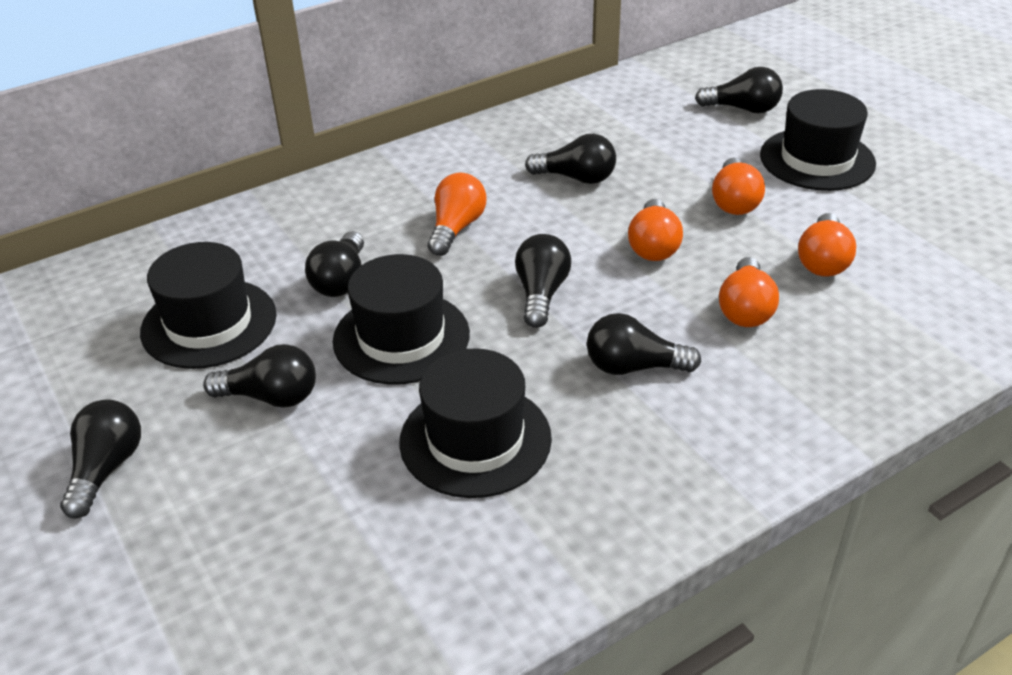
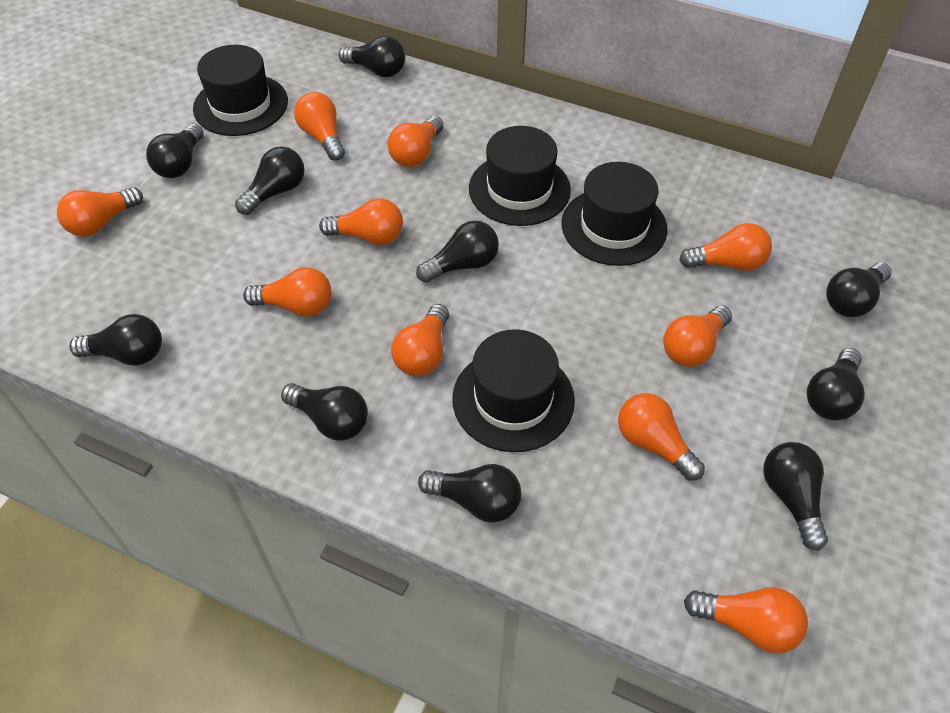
black light bulb: [60,399,141,519] [203,344,316,407] [305,231,364,297] [515,234,571,328] [525,134,616,184] [587,313,701,375] [695,67,783,113] = 7 -> [69,314,162,366] [146,124,203,178] [235,146,305,215] [281,383,368,441] [338,36,405,77] [416,221,499,282] [418,464,521,523] [763,442,828,551] [807,348,865,420] [826,262,892,317] = 10
orange light bulb: [428,173,486,256] [628,199,683,261] [712,158,765,215] [719,257,779,327] [798,213,856,277] = 5 -> [57,187,143,236] [243,267,332,317] [294,92,345,161] [319,198,403,245] [388,116,443,167] [391,304,449,376] [618,393,705,481] [663,306,732,367] [679,223,772,271] [684,587,808,654] = 10

